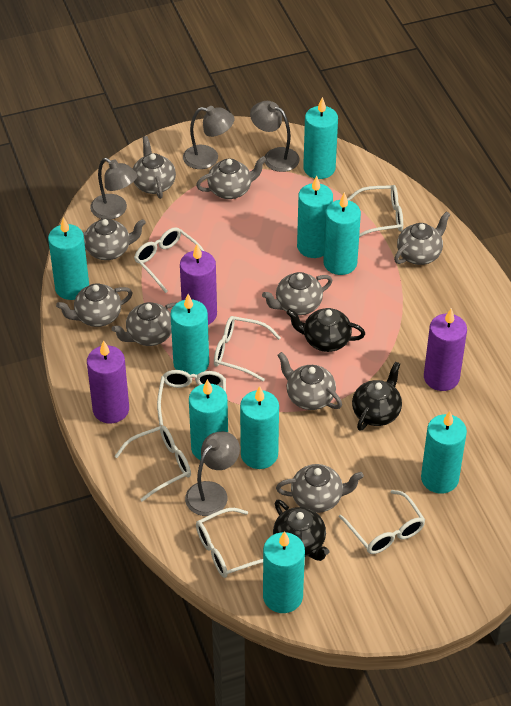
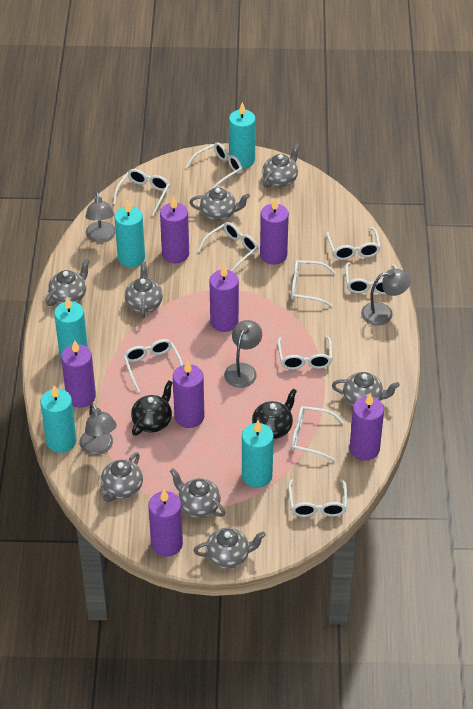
black teapot: [273,500,329,561] [286,308,365,352] [352,361,402,431] = 3 -> [131,381,173,436] [252,389,297,439] = 2
grey teapot: [56,283,132,327] [83,218,146,260] [111,302,176,346] [133,136,176,199] [196,156,266,199] [262,272,332,315] [276,464,364,513] [277,352,342,410] [394,211,450,265] = 9 -> [46,258,90,306] [100,452,143,502] [125,261,163,318] [170,468,226,518] [189,187,250,221] [193,528,266,569] [262,143,300,188] [332,372,400,406] = 8
purple candle: [87,340,129,424] [180,244,217,325] [424,308,467,391] = 3 -> [61,340,96,408] [148,490,183,557] [160,196,189,263] [173,360,204,428] [210,265,239,332] [260,198,289,265] [350,393,384,461] = 7
turquoise candle: [48,217,89,300] [170,294,209,375] [189,379,228,460] [240,386,279,469] [263,531,305,613] [297,175,333,258] [303,97,338,179] [323,192,361,275] [421,411,467,494] = 9 -> [41,385,76,453] [54,296,88,358] [115,200,145,267] [229,102,256,169] [242,420,274,488] = 5
white glasses: [115,426,191,502] [134,227,204,293] [157,370,226,426] [196,508,263,578] [214,316,281,382] [339,490,425,554] [347,185,403,237] = 7 -> [113,169,170,216] [124,339,183,392] [186,142,242,189] [198,222,258,272] [277,335,332,370] [288,478,347,517] [291,260,336,307] [291,406,344,461] [326,227,381,260] [345,263,397,294] = 10

